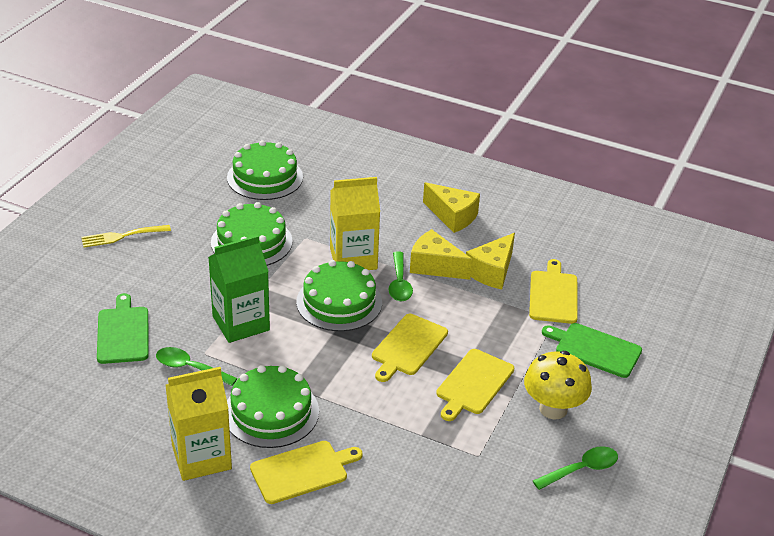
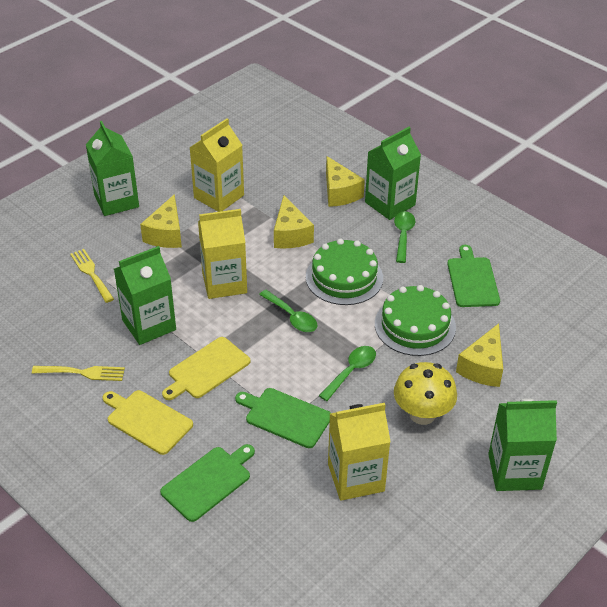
green cake: [211,202,293,266] [227,140,303,200] [227,365,319,448] [296,260,382,331] = 4 -> [306,239,383,305] [375,285,456,356] = 2
green carton: [208,235,270,343] = 1 -> [86,121,139,216] [114,246,176,345] [365,127,421,220] [488,399,557,491] = 4
green cutting board: [97,293,149,364] [542,323,642,378] = 2 -> [160,444,255,522] [235,388,331,448] [448,245,500,307] = 3
yellow carton: [165,367,232,481] [330,177,380,270] = 2 -> [189,118,244,212] [198,209,247,299] [328,403,391,501] = 3
yellow cheese: [410,229,473,280] [423,182,480,233] [466,233,515,289] = 3 -> [140,194,182,248] [274,196,314,249] [326,156,365,207] [456,323,503,387] = 4
yellow cutting board: [250,441,363,504] [372,314,448,382] [436,349,514,421] [529,259,578,324] = 4 -> [103,390,193,455] [162,337,250,400] = 2
yellow fork: [82,225,171,248] = 1 -> [32,366,125,381] [70,249,114,303] = 2

